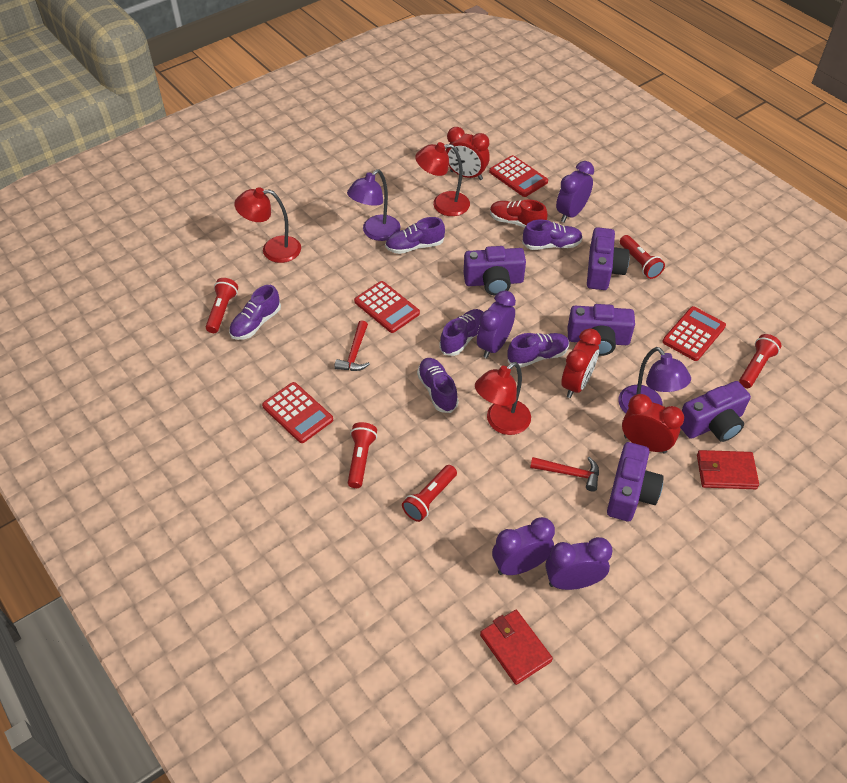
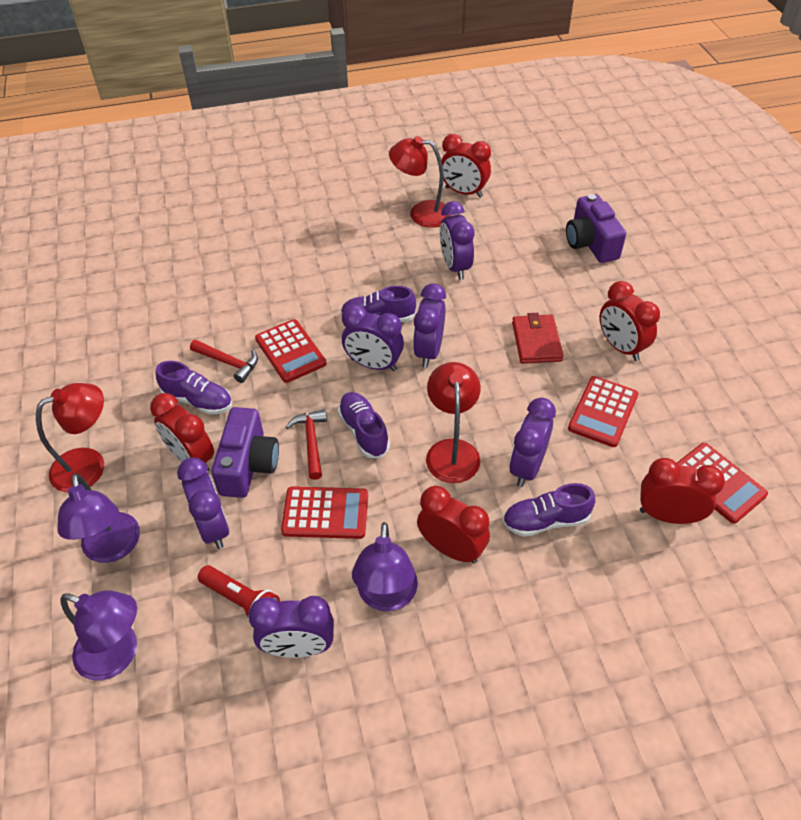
purple camera: [464,246,526,295] [568,304,635,356] [587,227,630,290] [607,442,664,522] [680,381,751,442] = 5 -> [211,407,279,498] [566,194,626,263] = 2
purple clock: [477,290,516,358] [492,517,555,575] [546,537,613,590] [556,161,594,223] = 4 -> [177,457,229,549] [248,596,334,658] [342,304,404,371] [413,283,446,368] [440,201,474,280] [509,398,556,487] = 6
purple lamp: [347,169,400,241] [618,347,691,413] = 2 -> [57,473,140,563] [60,590,137,681] [352,522,418,612] = 3
purple shoe: [229,285,281,340] [385,217,445,254] [417,358,459,413] [439,309,483,356] [507,333,569,368] [522,220,583,250] = 6 -> [155,361,232,415] [338,392,390,458] [341,286,416,322] [503,483,595,537] = 4
red clock: [446,127,490,180] [561,328,601,398] [622,394,684,454] = 3 -> [150,393,214,472] [417,486,490,564] [441,134,491,198] [600,281,660,361] [640,458,725,524] = 5
red flashlight: [206,278,238,333] [348,422,377,488] [402,465,457,522] [620,235,665,279] [739,334,781,388] = 5 -> [198,565,280,620] = 1
red shoe: [490,200,548,228] = 1 -> none = 0
red wallet: [480,610,553,685] [697,450,759,489] = 2 -> [512,313,564,364] = 1

